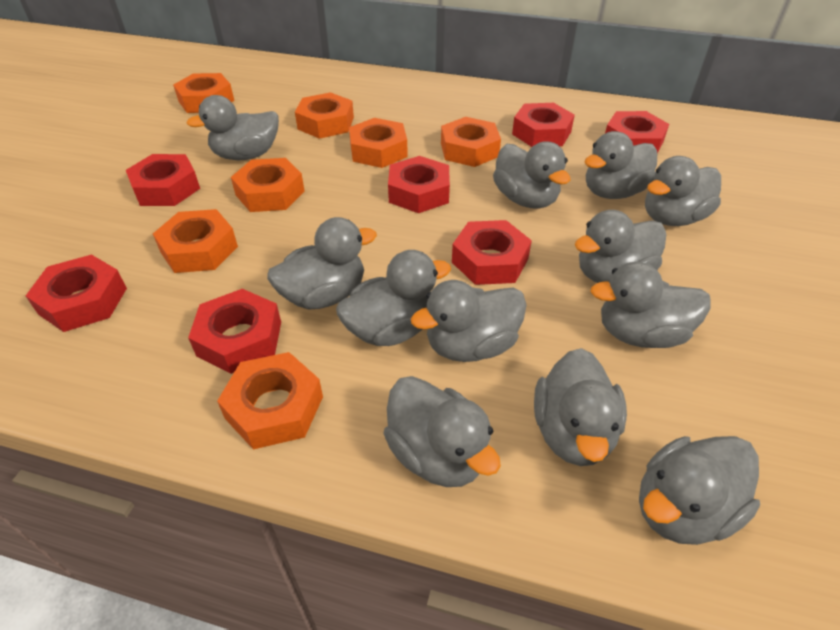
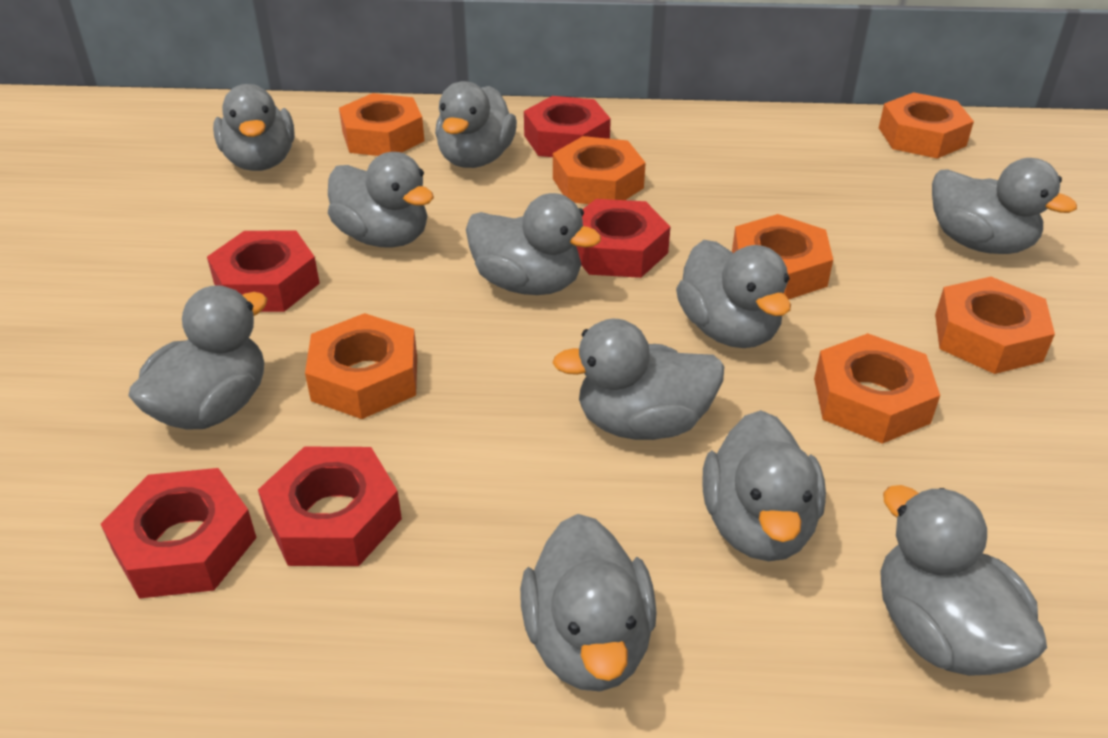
grey duck: [186,95,279,160] [267,217,377,309] [336,250,451,346] [383,376,501,487] [411,280,527,362] [493,141,570,209] [534,348,627,466] [575,210,666,283] [585,131,657,199] [591,261,711,348] [639,436,760,545] [645,156,721,226] = 12 -> [128,285,267,430] [213,84,295,171] [328,152,434,248] [435,81,517,168] [466,193,601,295] [520,514,657,691] [552,319,724,440] [676,240,791,348] [702,410,826,561] [880,485,1047,676] [932,158,1077,254] = 11
red nut: [26,255,127,332] [126,154,200,206] [188,289,281,374] [388,156,450,213] [452,220,532,285] [512,103,575,147] [605,111,669,154] = 7 -> [101,468,257,599] [207,231,320,312] [258,447,402,566] [524,96,611,157] [576,199,670,278] = 5

